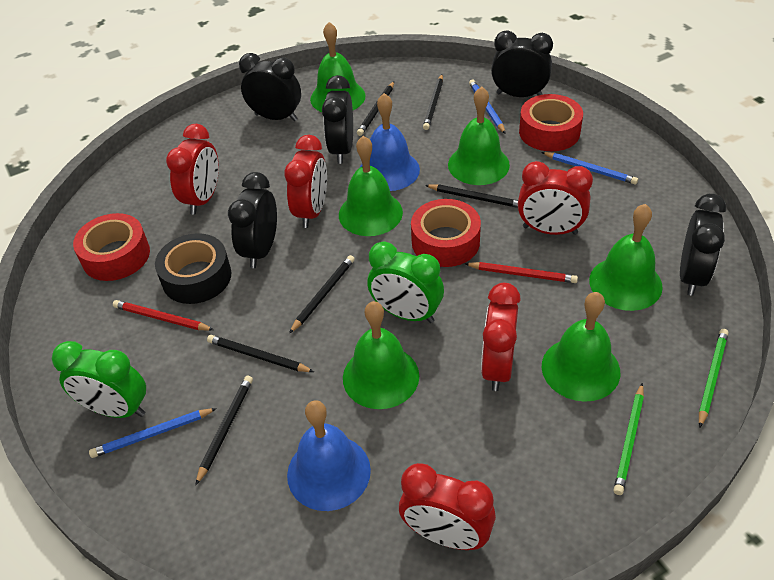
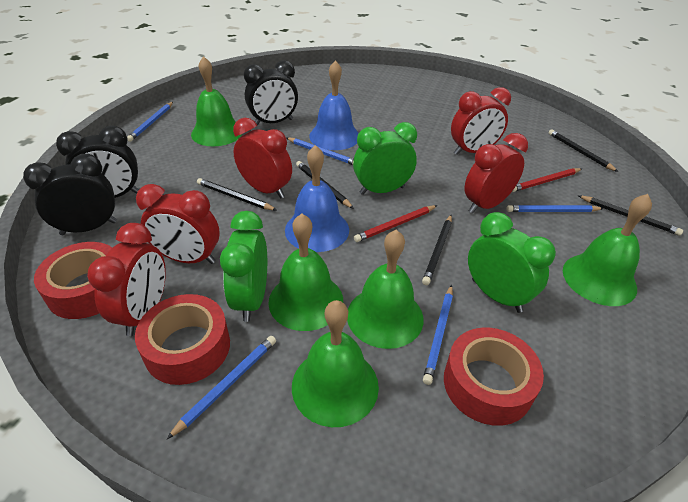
black clock: [228,172,277,268] [239,53,301,121] [322,75,353,164] [491,30,553,97] [680,194,726,296] = 5 -> [23,154,117,235] [56,126,139,198] [244,60,298,126] = 3
black pencil: [195,375,253,486] [207,335,314,372] [289,255,355,334] [357,82,394,136] [423,74,443,130] [425,184,518,208] = 6 -> [197,178,277,210] [296,161,354,209] [422,215,452,285] [548,129,618,172] [578,195,683,236] = 5
black tape: [155,233,232,304] = 1 -> none = 0
blue pencil: [89,408,217,458] [469,80,506,134] [541,152,638,184] = 3 -> [127,102,173,142] [167,336,276,439] [287,137,354,165] [423,285,453,385] [506,205,604,212] = 5
green bell: [310,22,366,112] [339,136,403,236] [343,301,419,409] [448,87,510,185] [542,292,620,402] [589,204,663,311] = 6 -> [191,56,242,146] [268,213,343,331] [292,300,379,427] [347,230,423,349] [563,194,652,306] = 5
green clock: [52,341,146,418] [367,242,444,323] = 2 -> [220,211,267,322] [353,122,417,195] [468,212,556,313] = 3
green pencil: [614,383,644,495] [699,329,729,428] = 2 -> none = 0

